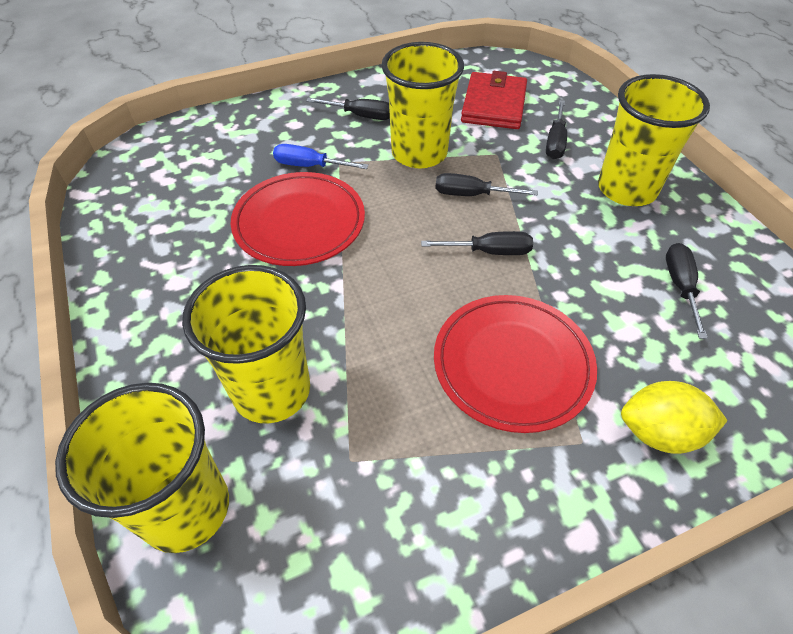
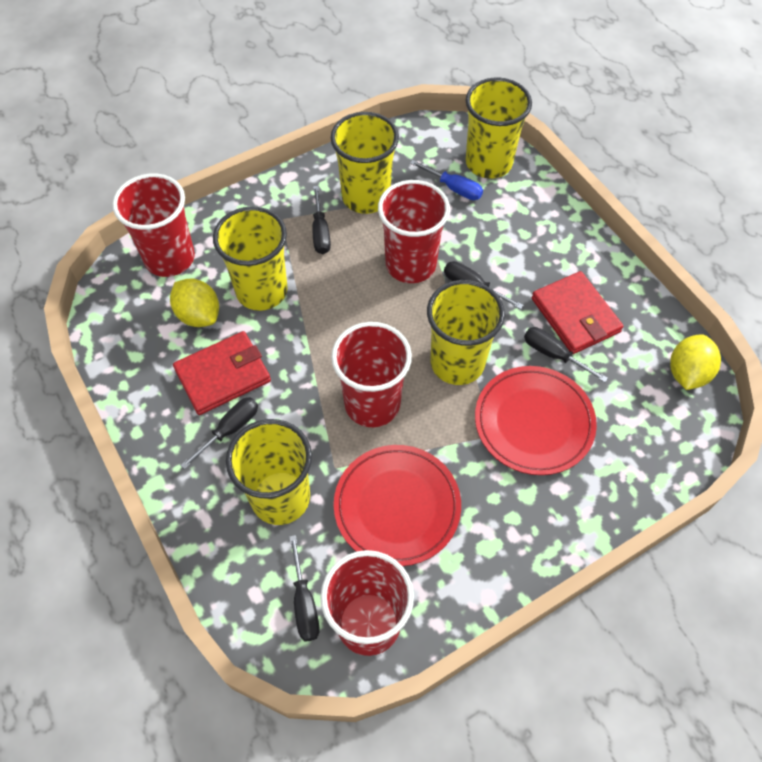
red cup: none = 0 -> [112,174,195,277] [320,550,414,656] [331,322,412,427] [378,180,450,283] = 4
red wallet: [461,71,527,129] = 1 -> [173,331,271,415] [532,271,623,354] = 2
yellow cup: [55,383,229,553] [182,265,310,424] [381,42,464,168] [598,74,710,206] = 4 -> [213,206,288,311] [226,419,312,525] [331,112,399,214] [427,280,505,385] [466,77,532,179] = 5
yellow lemon: [621,381,728,454] = 1 -> [170,279,219,327] [670,334,721,390] = 2

